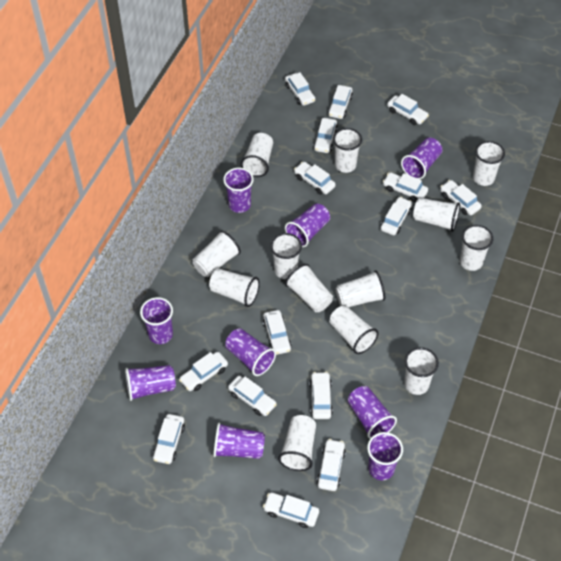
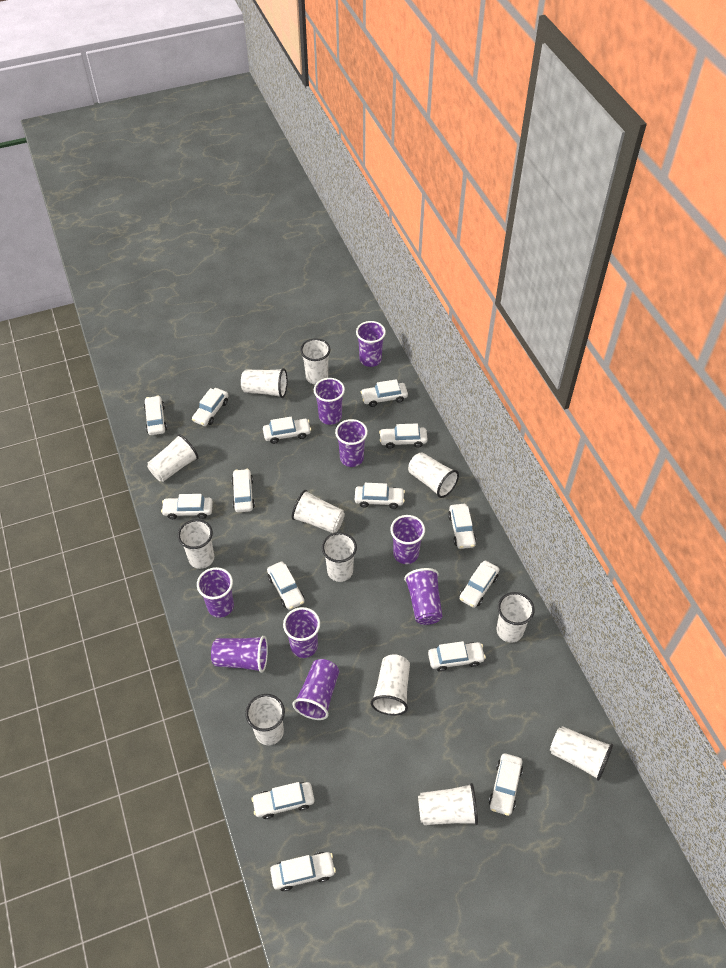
white cup: [193,230,241,277] [209,268,260,307] [241,133,273,177] [270,233,302,279] [278,415,316,471] [285,264,333,312] [329,306,379,354] [333,128,362,173] [336,270,385,307] [404,347,439,395] [413,198,460,232] [460,225,493,271] [473,141,505,186] = 13 -> [147,434,199,482] [178,519,214,569] [241,368,287,398] [245,694,285,745] [291,490,345,533] [300,338,331,385] [322,532,357,582] [371,654,410,716] [408,452,459,498] [418,783,478,825] [497,592,535,643] [550,726,613,781] = 12

